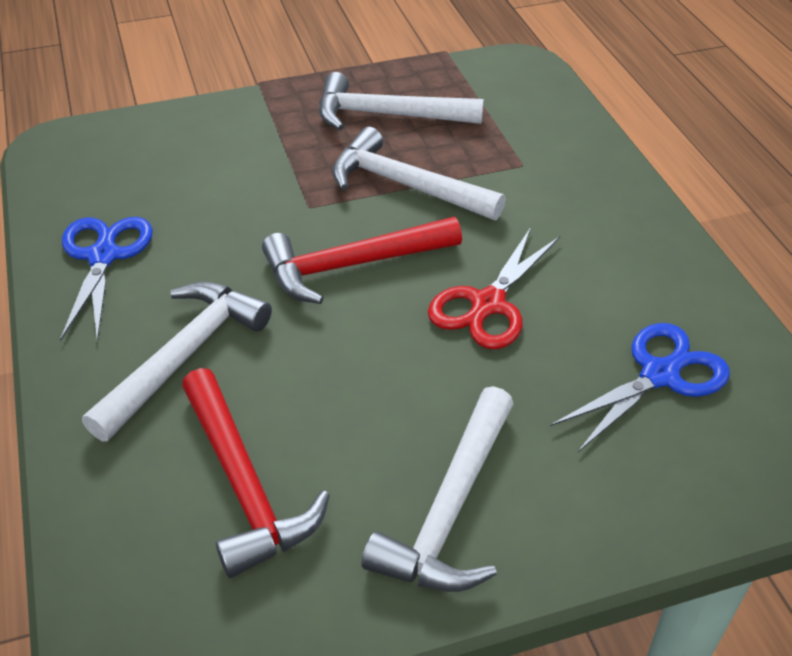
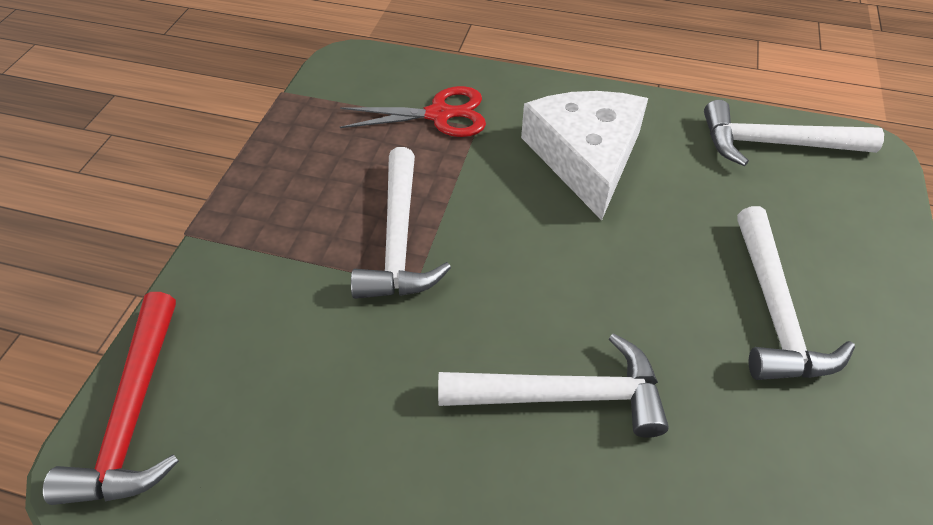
blue scissors: [60,217,153,342] [550,323,730,452] = 2 -> none = 0
red hammer: [182,368,330,578] [262,217,462,304] = 2 -> [43,292,179,505] = 1
white cheese: none = 0 -> [521,91,648,221] = 1

